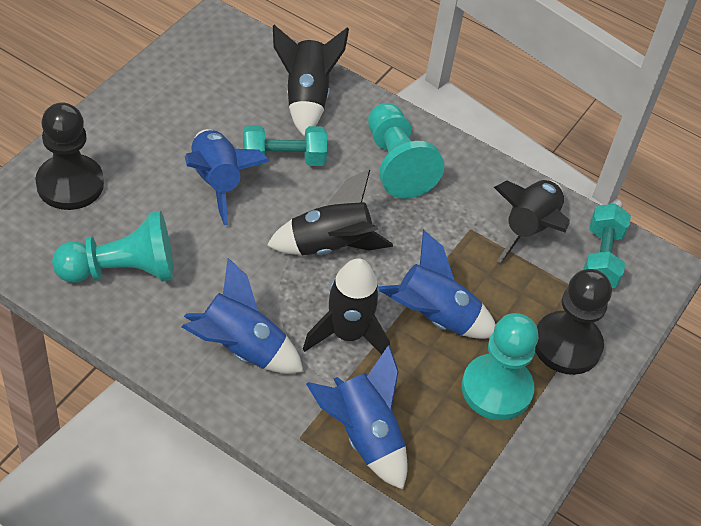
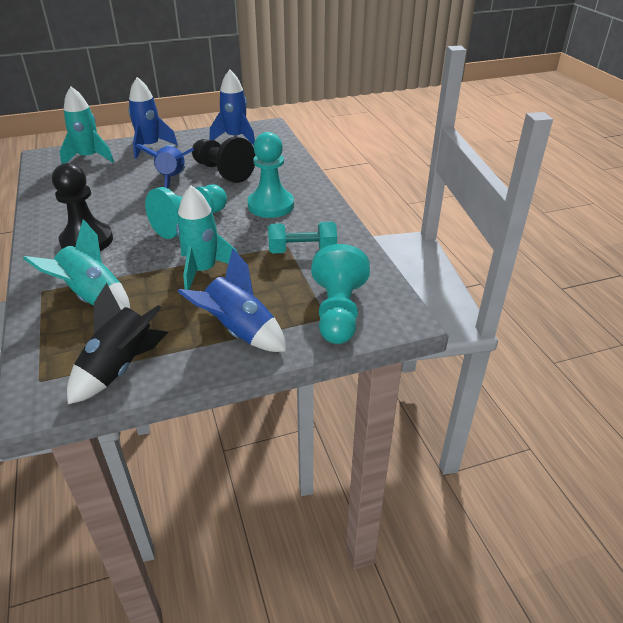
black rocket: [267,169,393,255] [273,25,349,137] [303,258,390,355] [494,180,570,263] = 4 -> [67,283,168,404] = 1
turquoise dumbbell: [243,125,327,166] [583,204,631,288] = 2 -> [268,222,337,253] = 1
turquoise rocket: none = 0 -> [23,220,130,310] [59,87,114,164] [176,186,237,290] = 3

